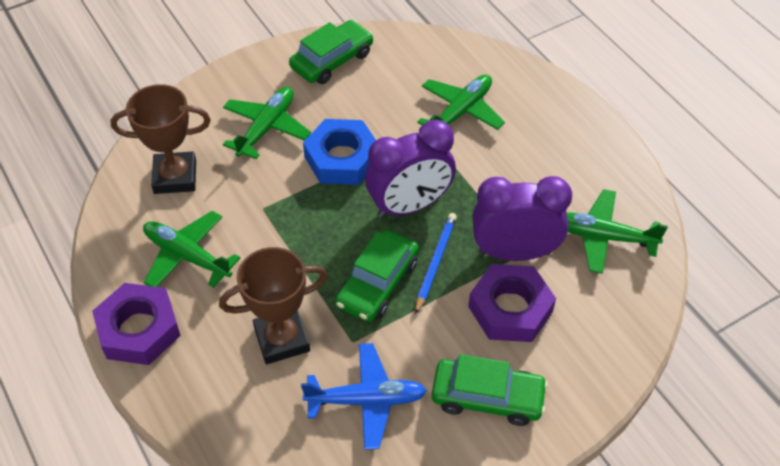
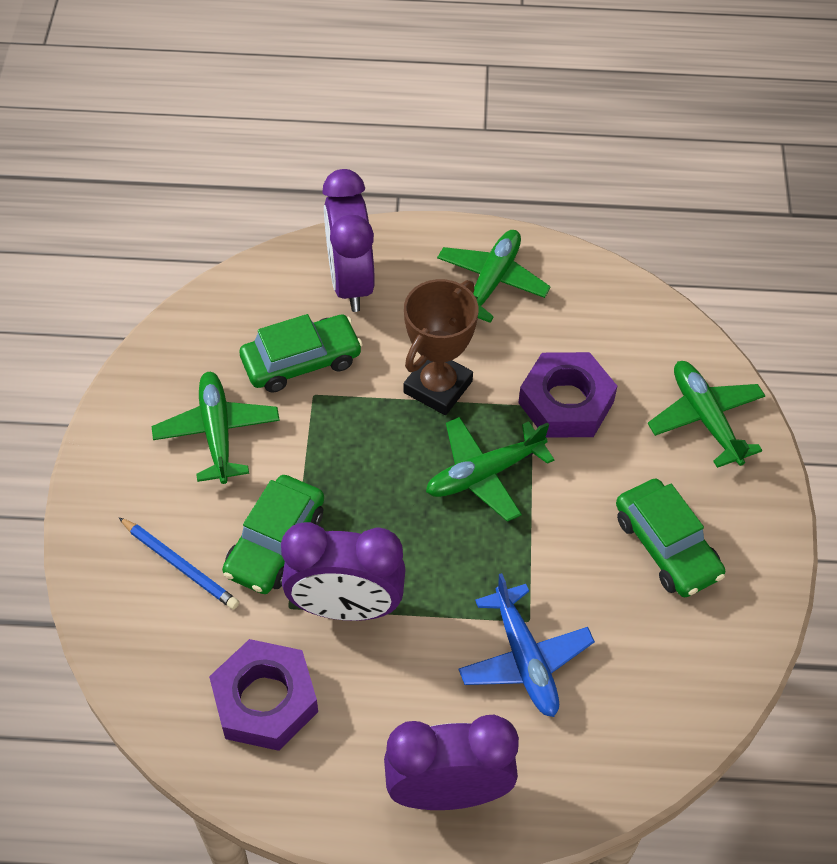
blue nut: [303,119,376,185] = 1 -> none = 0
brown trophy: [111,84,211,194] [219,247,327,364] = 2 -> [403,279,478,415] = 1
purple clock: [365,120,456,218] [472,176,572,261] = 2 -> [281,522,406,621] [322,169,375,312] [384,715,519,810] = 3

